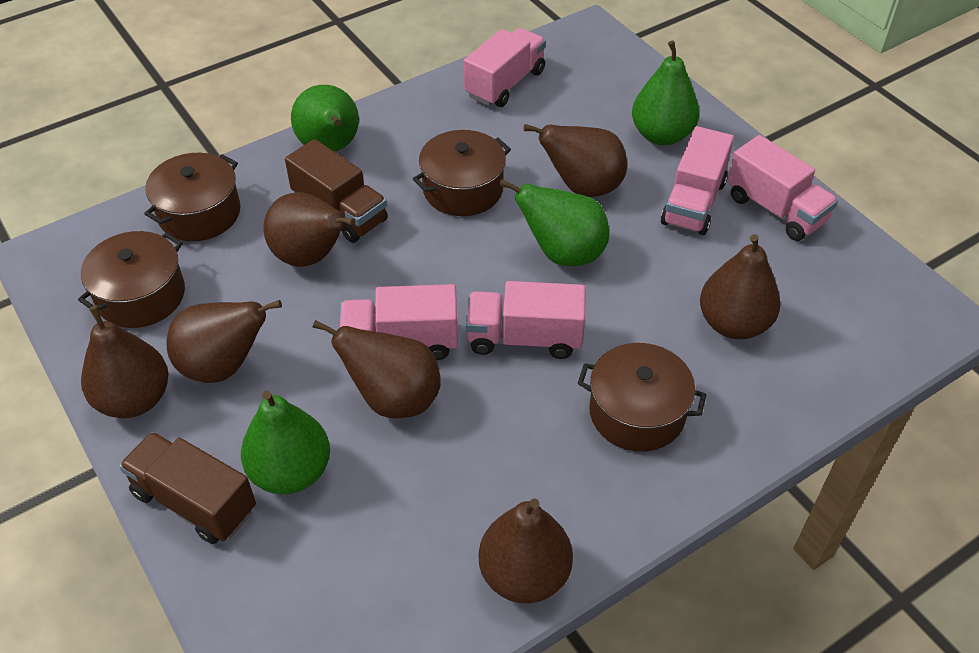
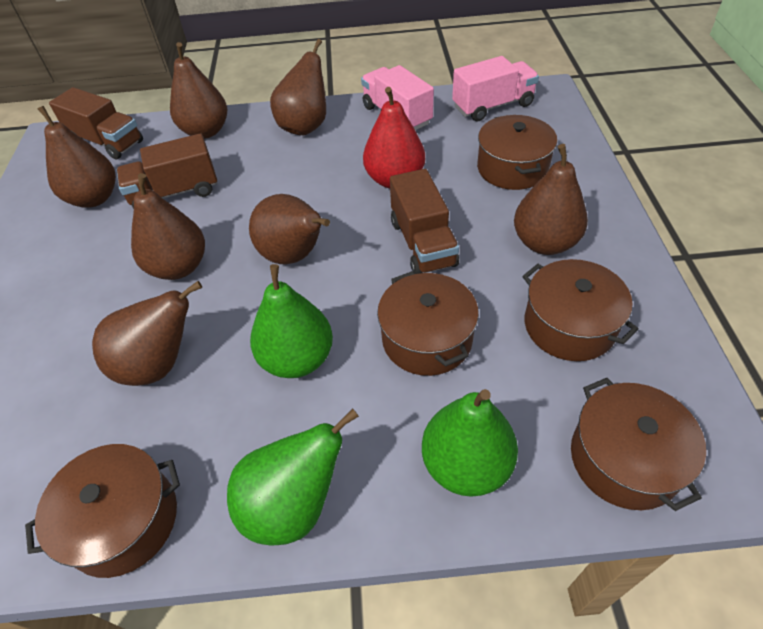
brown pot: [78,231,185,328] [144,153,240,241] [413,130,511,216] [578,343,707,452] = 4 -> [25,444,180,578] [377,271,479,376] [477,115,557,190] [522,259,638,361] [571,378,706,511] = 5
brown truck: [119,432,256,544] [285,139,388,243] = 2 -> [49,87,143,160] [117,133,217,209] [390,169,459,274] = 3
green pear: [241,391,330,494] [291,85,359,152] [499,179,609,266] [632,41,699,145] = 4 -> [227,409,359,545] [250,264,333,378] [422,389,518,497] = 3
pink truck: [339,284,458,360] [464,28,546,107] [466,281,586,359] [661,126,734,235] [727,135,838,241] = 5 -> [361,65,434,130] [452,56,539,121] = 2
red pear: none = 0 -> [363,87,425,188] = 1

